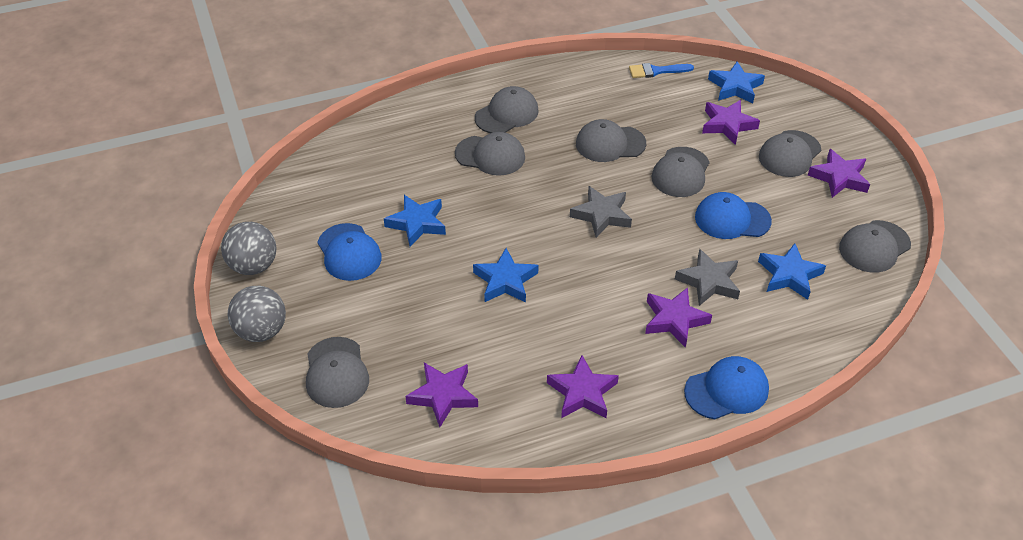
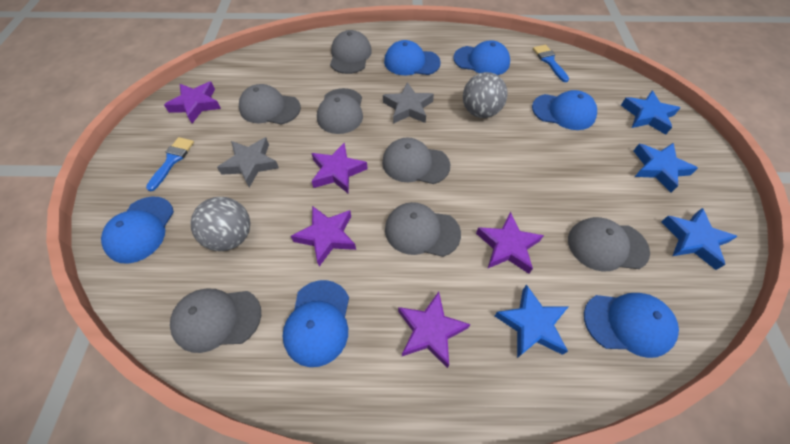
blue brush: [629,63,694,78] = 1 -> [146,137,194,191] [533,45,569,82] = 2
blue cap: [317,223,382,281] [684,356,769,419] [695,192,772,239] = 3 -> [101,197,174,264] [282,280,349,367] [384,40,441,75] [453,40,510,75] [532,90,597,130] [584,293,679,358] = 6

